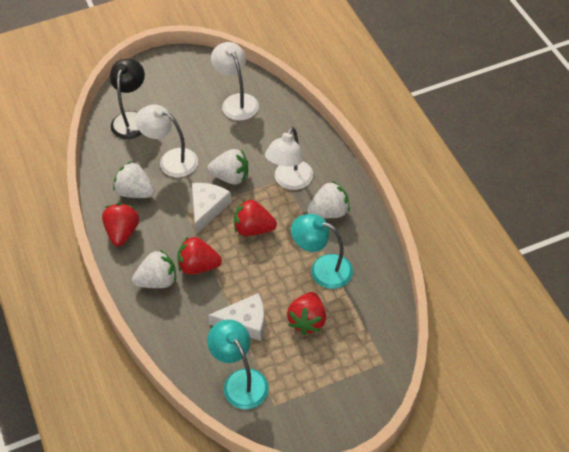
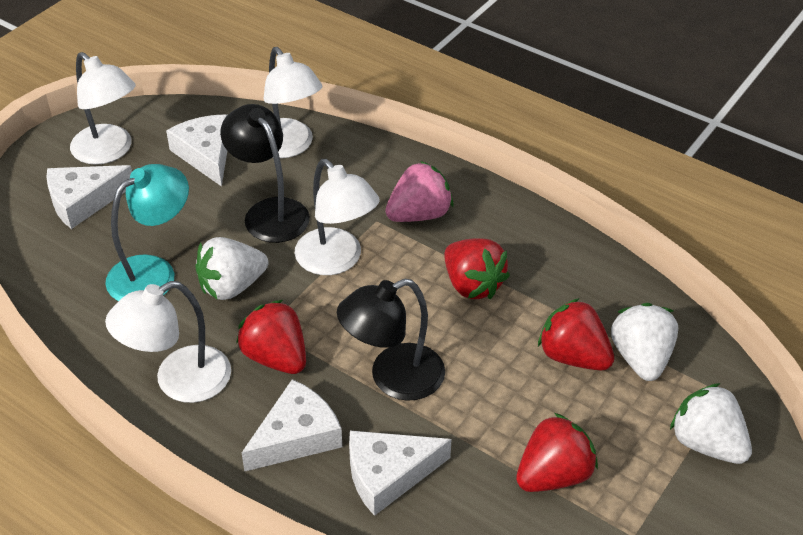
black lamp: [110,59,145,139] = 1 -> [220,104,310,243] [337,279,445,401] = 2
pink strawberry: none = 0 -> [385,161,453,222] = 1
turquoise lamp: [207,319,269,409] [291,214,353,289] = 2 -> [105,164,189,301] = 1
white cheese: [192,183,232,234] [208,293,265,341] = 2 -> [46,165,132,229] [166,114,227,187] [242,379,342,472] [349,431,452,516] = 4
white lamp: [135,104,198,177] [211,42,259,120] [265,127,313,190] = 3 -> [70,52,136,165] [105,281,231,403] [264,47,323,158] [295,159,380,275] = 4
white strawberry: [113,161,154,198] [132,249,176,288] [208,149,248,185] [307,181,350,218] = 4 -> [195,237,268,300] [611,303,678,381] [670,383,752,464] = 3

